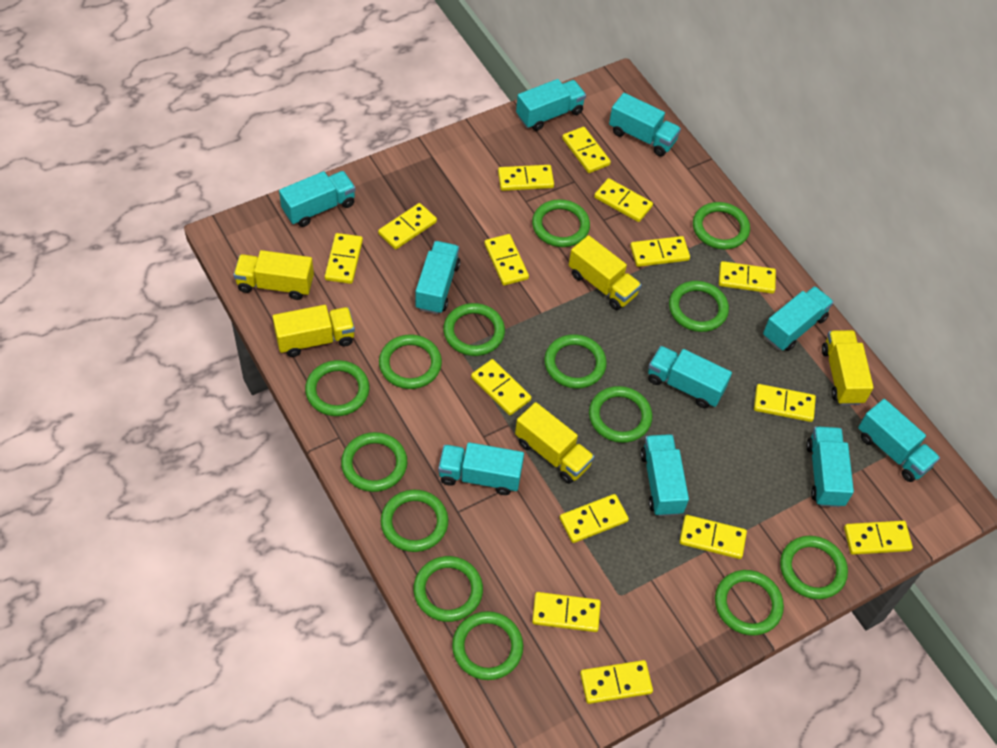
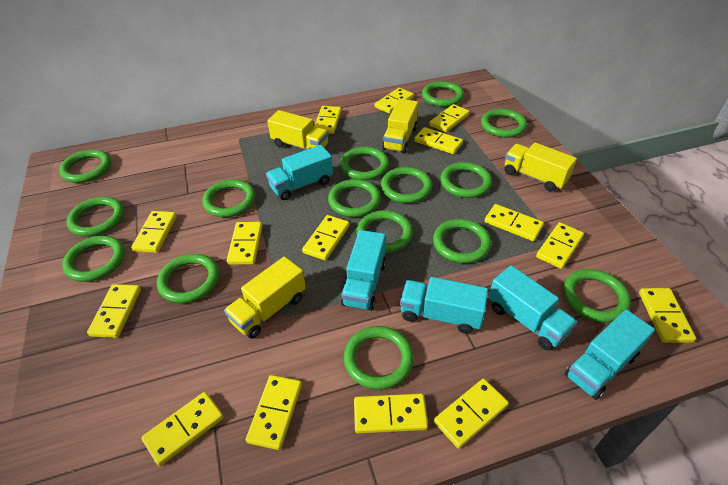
green ring: [305,360,369,416] [341,432,407,492] [379,335,442,389] [381,490,448,552] [413,556,483,622] [443,303,505,356] [452,611,523,680] [532,199,590,247] [544,334,607,389] [589,386,652,443] [669,281,729,332] [693,202,750,250] [715,570,784,636] [780,536,848,599] = 14 -> [59,150,111,183] [62,236,125,282] [67,197,124,237] [157,254,219,303] [202,179,256,217] [328,179,381,217] [340,147,389,180] [344,326,414,390] [356,210,413,253] [381,167,432,203] [422,81,464,107] [433,219,491,263] [440,162,492,198] [481,109,527,138] [563,269,631,322] = 15
turquoise truck: [279,171,356,227] [415,241,460,314] [438,442,524,495] [516,79,586,131] [609,93,681,156] [640,434,689,516] [648,346,732,408] [763,286,834,351] [806,427,854,507] [858,399,940,482] = 10 -> [266,145,333,200] [341,230,386,311] [400,277,488,334] [488,265,577,351] [565,310,655,400] = 5
yellow truck: [234,250,314,300] [273,305,355,357] [515,402,594,484] [569,235,642,310] [822,330,874,405] = 5 -> [224,256,306,339] [267,110,329,150] [382,99,418,154] [505,143,577,192] = 4

